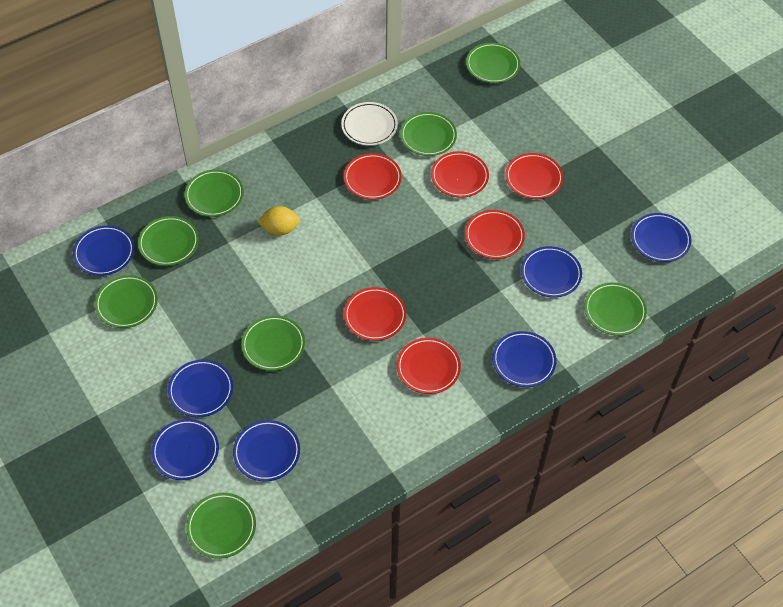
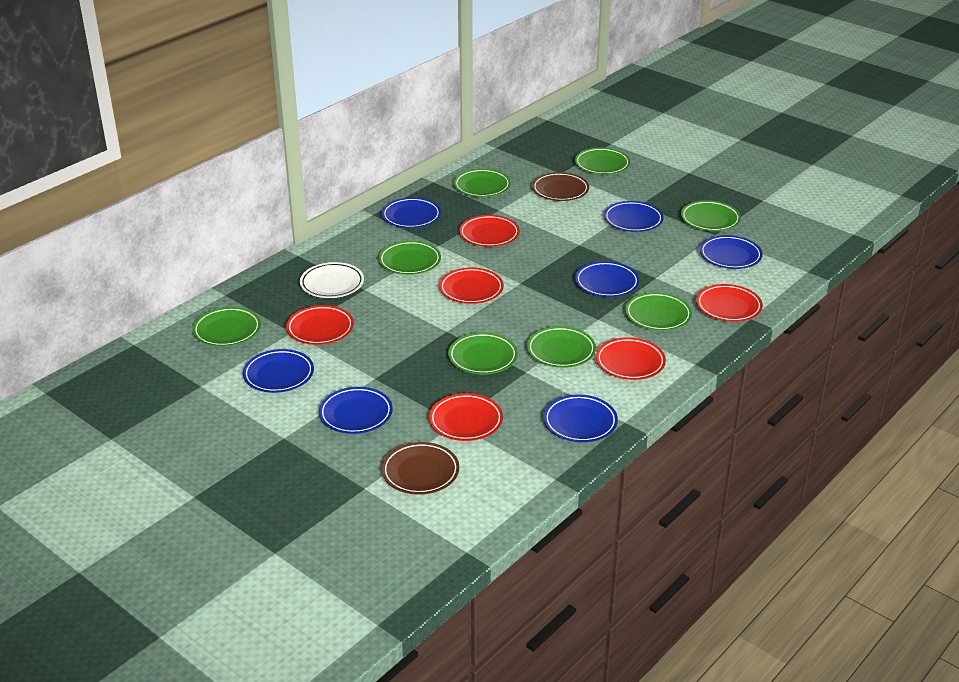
brown plate: none = 0 -> [382,442,459,495] [532,172,589,201] = 2
yellow lemon: [257,206,300,235] = 1 -> none = 0

